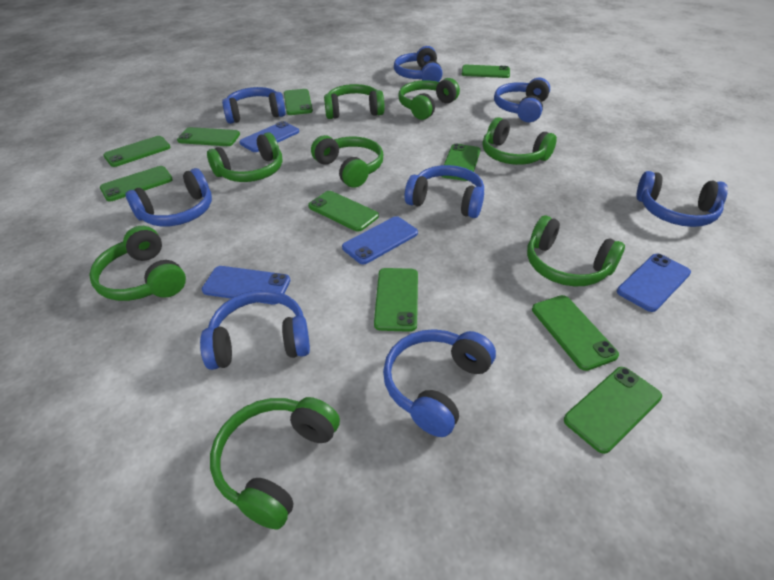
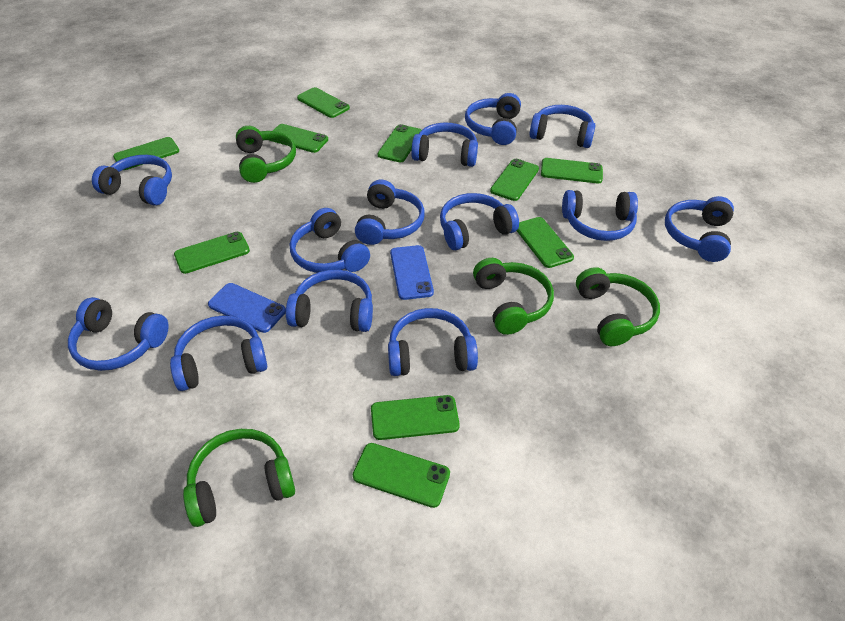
blue headphones: [126,168,212,226] [200,290,310,370] [222,87,286,124] [383,329,496,437] [394,46,443,82] [405,165,484,218] [494,78,550,122] [636,171,728,227] = 8 -> [68,297,169,371] [92,155,172,205] [170,316,267,391] [286,270,373,332] [290,208,370,273] [355,180,425,245] [388,308,478,376] [411,122,478,167] [440,193,519,250] [465,93,521,145] [530,105,596,148] [562,190,638,241] [665,196,734,262] = 13
blue phone: [202,266,290,304] [239,121,299,152] [342,216,418,264] [617,254,691,312] = 4 -> [208,283,286,333] [390,245,434,300] = 2
green headphones: [89,226,186,301] [207,132,282,182] [210,397,340,530] [311,135,383,188] [324,84,384,119] [399,78,460,120] [483,117,557,165] [527,216,625,286] = 8 -> [183,429,295,527] [236,126,296,183] [473,258,554,335] [576,267,660,346] = 4

